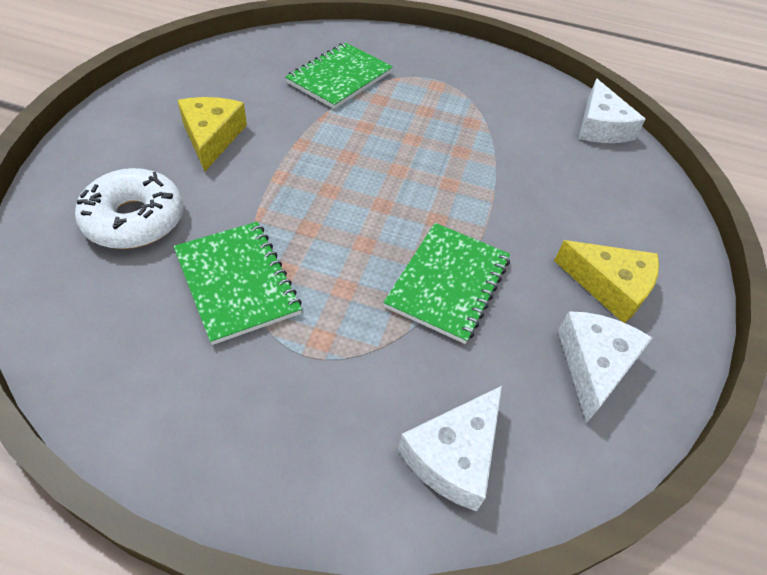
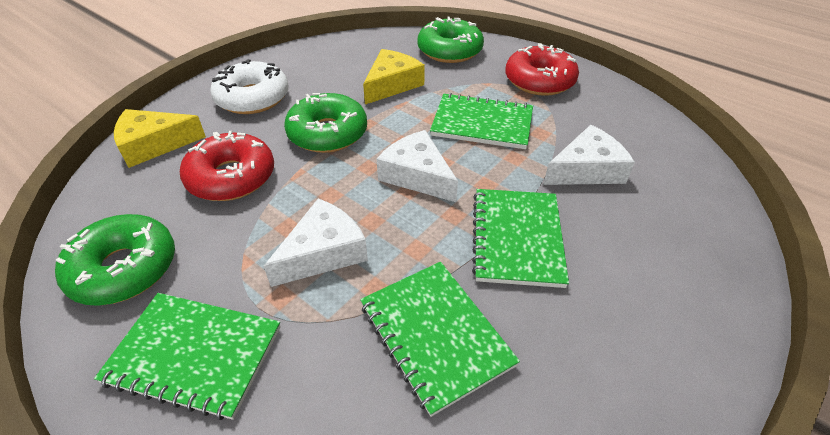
green donut: none = 0 -> [55,214,175,306] [284,93,367,153] [417,17,484,63] = 3
green notebook: [174,222,302,345] [285,42,393,109] [383,223,511,344] = 3 -> [94,293,281,420] [360,262,520,417] [430,93,533,149] [472,189,569,288] = 4
red donut: none = 0 -> [180,131,274,201] [505,43,579,96] = 2

